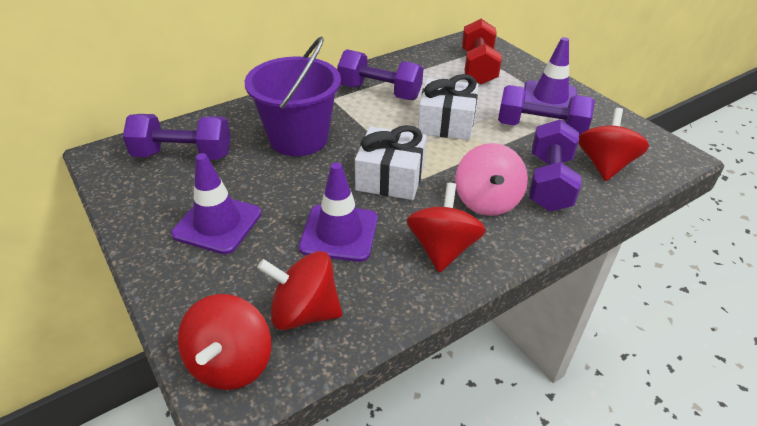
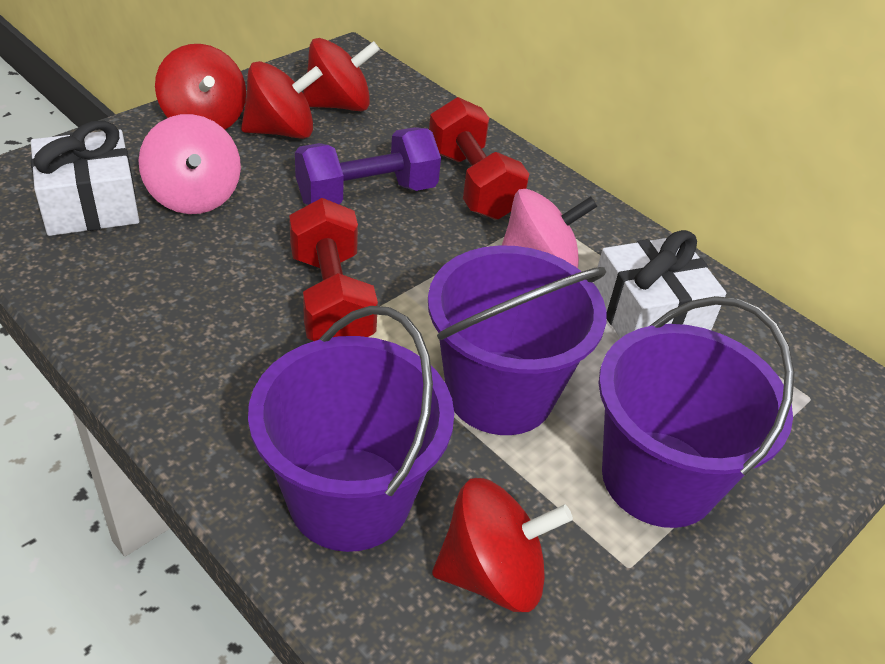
pink spinning top: [455,143,528,216] = 1 -> [139,114,241,214] [502,189,598,268] = 2
purple bucket: [245,36,341,156] = 1 -> [248,306,454,552] [428,245,607,435] [598,296,795,528] = 3
purple dumbbell: [123,114,231,160] [337,49,424,100] [498,85,595,136] [529,119,581,211] = 4 -> [295,127,441,205] = 1
purple traffic cone: [171,153,262,254] [299,162,378,262] [524,37,577,108] = 3 -> none = 0
red dumbbell: [462,19,502,85] = 1 -> [289,198,378,341] [429,97,529,220] = 2

